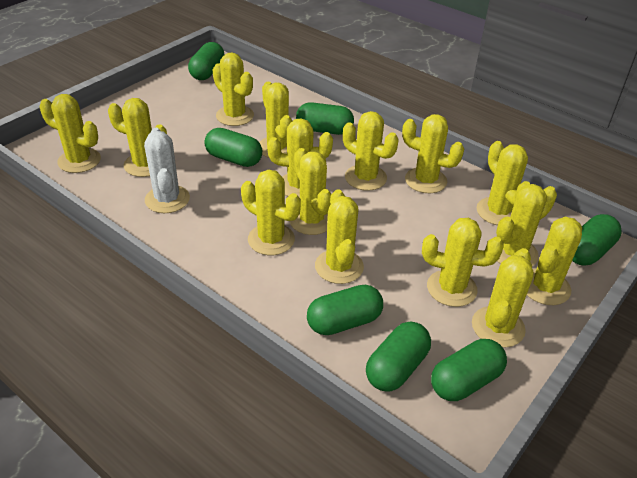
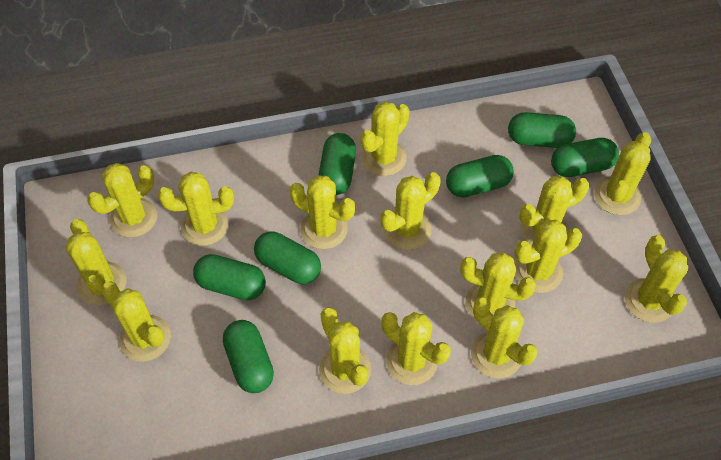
white cactus: [144,128,190,213] = 1 -> none = 0

